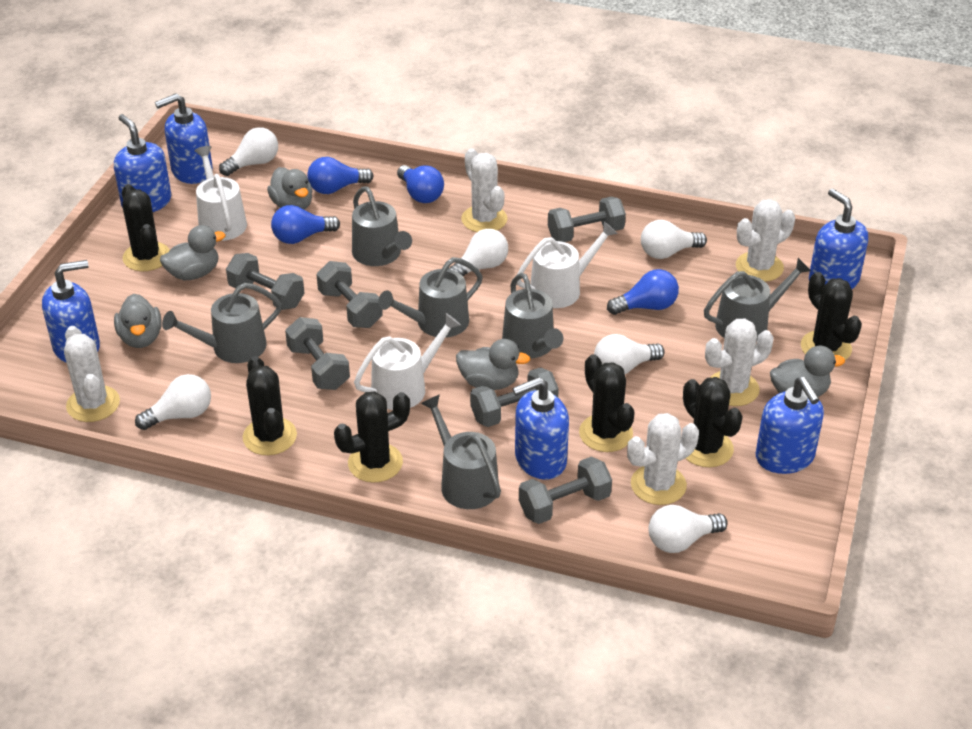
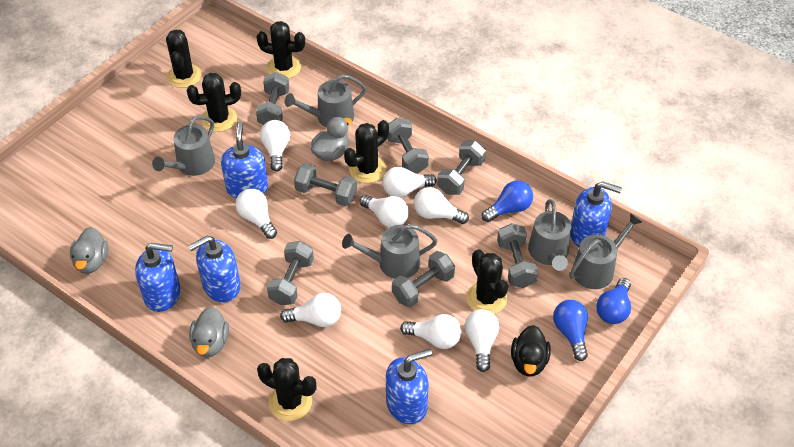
black duck: none = 0 -> [511,325,551,377] = 1
blue light bulb: [271,205,340,244] [307,157,373,194] [397,165,444,203] [607,269,679,315] = 4 -> [482,180,533,222] [553,300,588,361] [596,278,631,324] = 3
blue soap dispenser: [42,260,100,363] [114,114,171,212] [155,94,213,184] [512,377,569,480] [756,377,824,474] [809,189,868,289] = 6 -> [135,243,181,312] [188,236,241,302] [221,121,268,199] [386,349,432,424] [571,181,622,247] = 5
grey duck: [114,294,162,348] [160,225,226,280] [267,167,312,210] [456,339,530,390] [770,346,845,397] = 5 -> [70,227,108,274] [189,307,229,357] [311,117,352,161] = 3
grey dumbbell: [226,253,305,310] [285,317,350,390] [316,261,383,328] [470,367,559,427] [519,457,612,524] [548,197,626,242] = 6 -> [256,72,289,125] [267,241,314,305] [294,163,357,206] [387,118,429,174] [392,251,455,307] [437,141,486,195] [497,223,538,288] = 7
grey watering can: [162,283,282,363] [352,187,412,266] [378,257,483,338] [421,394,501,509] [502,273,564,358] [704,258,811,342] = 6 -> [152,115,215,176] [285,74,366,128] [342,224,437,279] [528,199,571,271] [569,213,642,289] = 5
white cactus: [64,326,120,422] [461,148,507,232] [627,413,699,505] [705,318,774,406] [736,199,795,282] = 5 -> none = 0
white light bulb: [135,374,211,430] [219,127,278,176] [448,229,508,277] [594,334,665,374] [641,220,707,259] [648,505,728,553] = 6 -> [235,189,277,239] [260,120,290,172] [280,293,341,327] [360,195,409,227] [383,167,437,198] [400,314,462,349] [414,187,469,224] [465,309,499,372] = 8
white watering can: [194,146,247,241] [354,313,461,410] [517,221,618,308] = 3 -> none = 0

